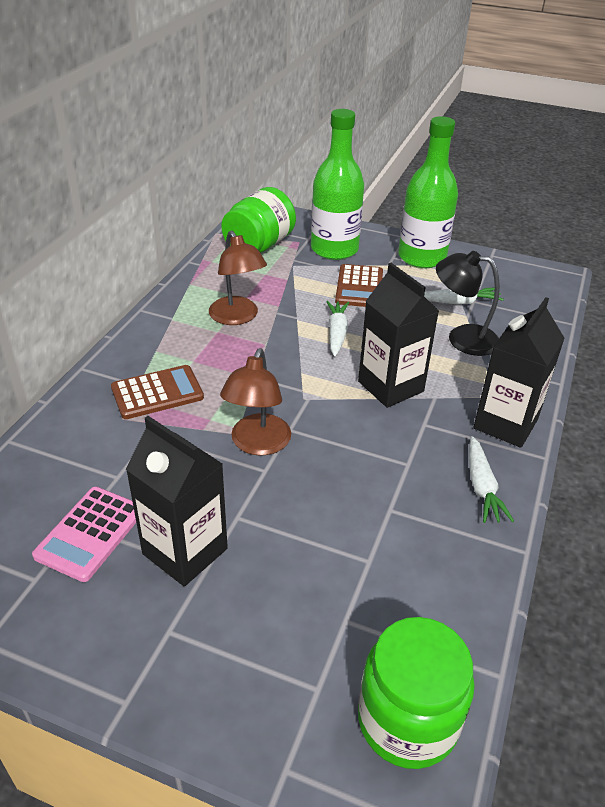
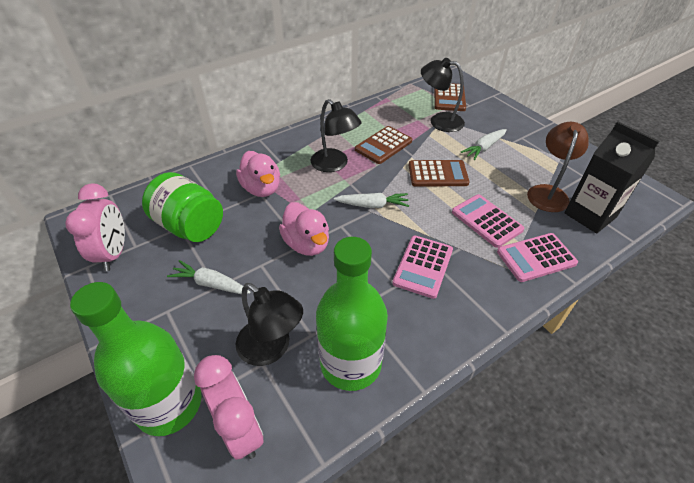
black carton: [126,416,228,586] [358,263,439,408] [473,297,565,448] = 3 -> [564,122,659,233] = 1
black lamp: [436,251,500,356] = 1 -> [236,283,303,366] [310,99,362,172] [421,58,465,132] = 3
brown calculator: [111,365,204,419] [335,264,383,307] = 2 -> [355,126,412,164] [409,160,470,187] [434,83,466,111] = 3
brown lamp: [209,231,267,325] [220,348,291,456] = 2 -> [527,122,589,212] = 1
green jar: [221,187,296,253] [358,617,474,769] = 2 -> [142,172,223,242] = 1
pink calculator: [32,487,136,582] = 1 -> [392,235,453,299] [452,194,524,248] [497,233,578,282] = 3
pink clock: none = 0 -> [65,183,125,271] [194,355,264,460] = 2
pink duck: none = 0 -> [236,151,280,197] [279,202,329,256] = 2

